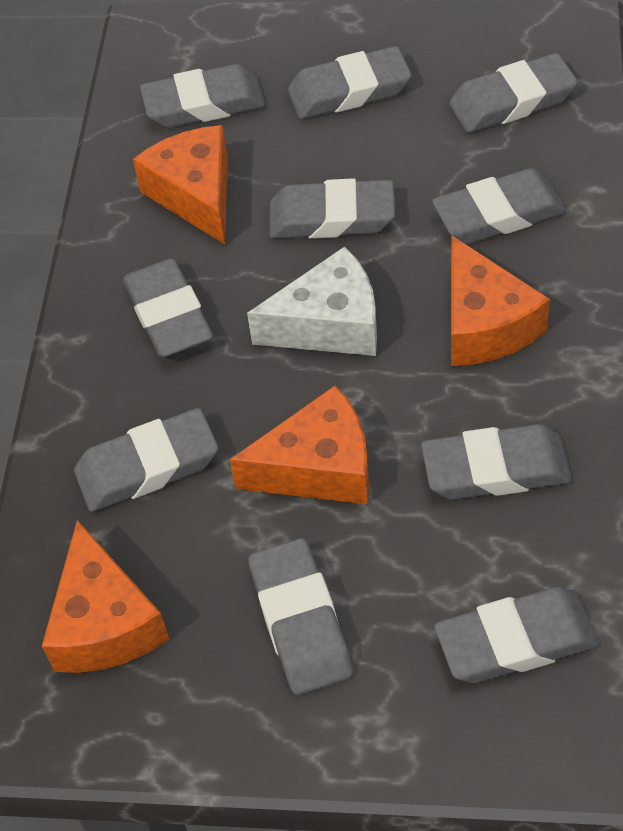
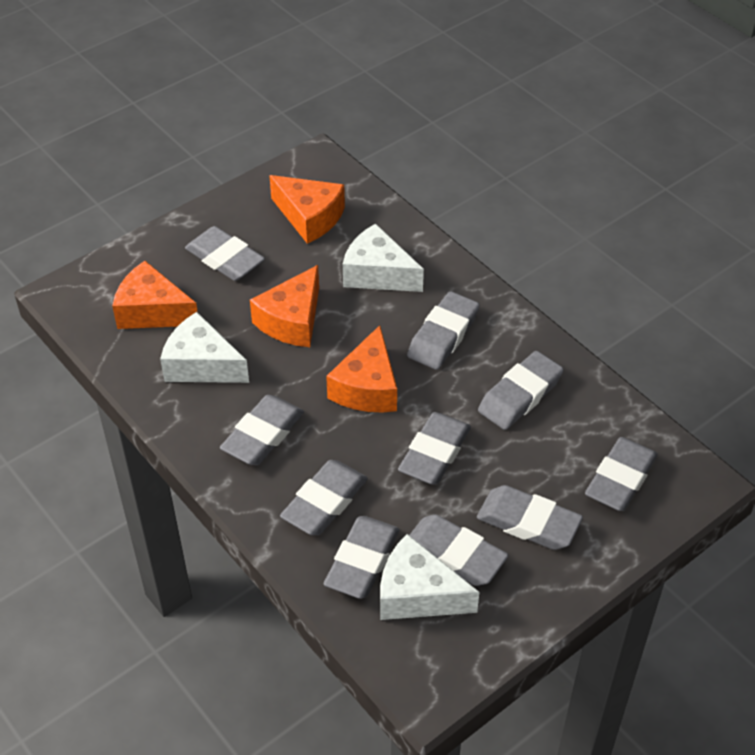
white cheese: [247,246,377,356] = 1 -> [160,312,249,383] [343,224,424,292] [380,534,479,620] = 3

